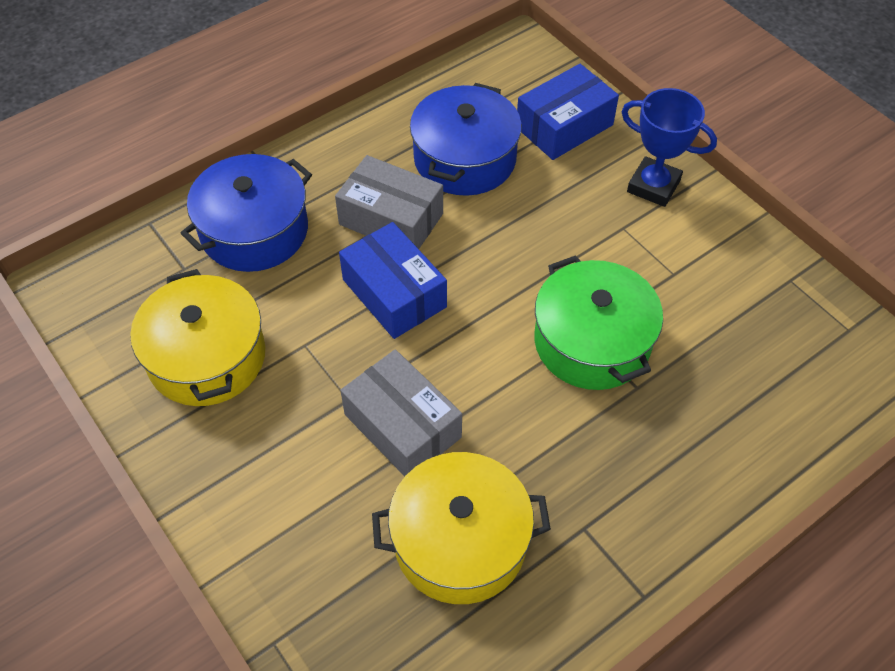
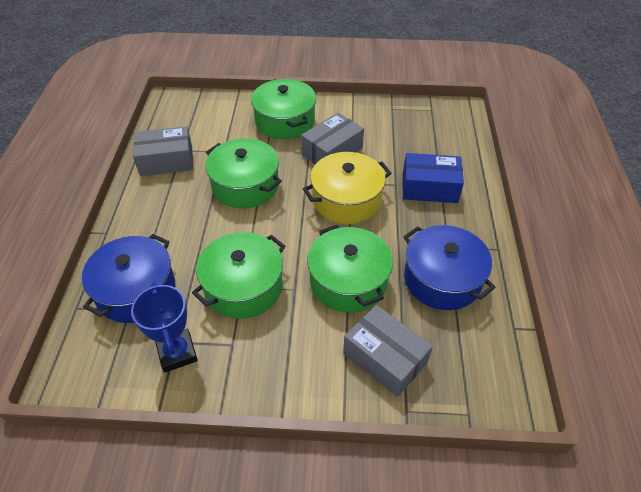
blue box: [339,222,447,339] [517,64,619,160] = 2 -> [403,153,464,203] = 1
green pot: [534,255,663,390] = 1 -> [192,232,286,319] [205,138,282,208] [251,79,316,139] [307,224,393,313] = 4
grey box: [335,155,443,249] [340,349,462,476] = 2 -> [133,126,193,176] [301,113,364,164] [343,305,433,397] = 3
yellow pot: [130,269,265,406] [372,452,551,604] = 2 -> [303,152,392,224] = 1

